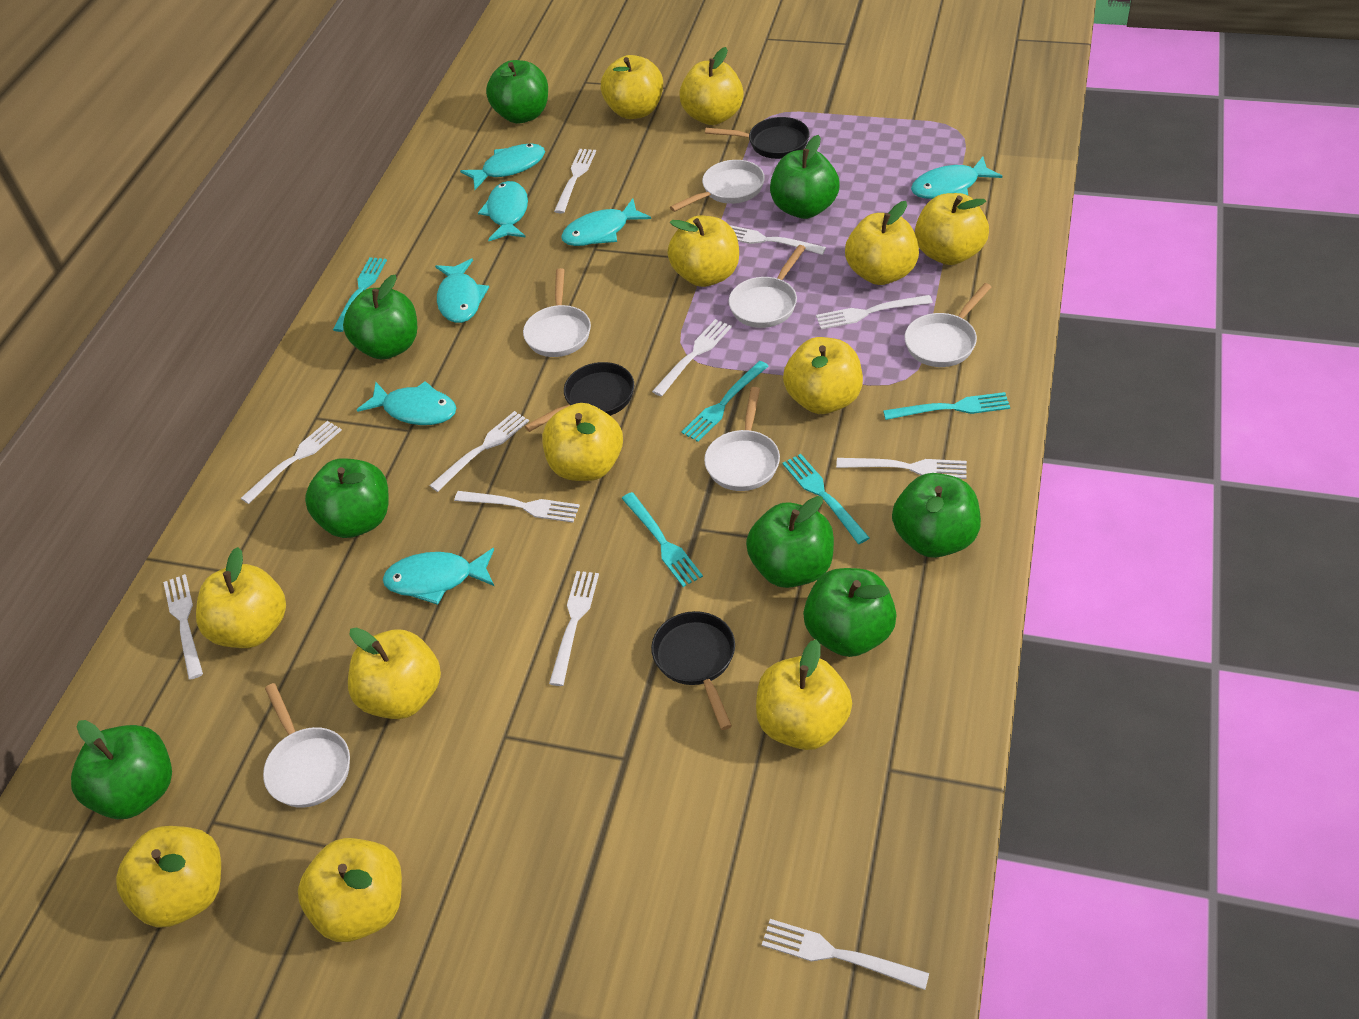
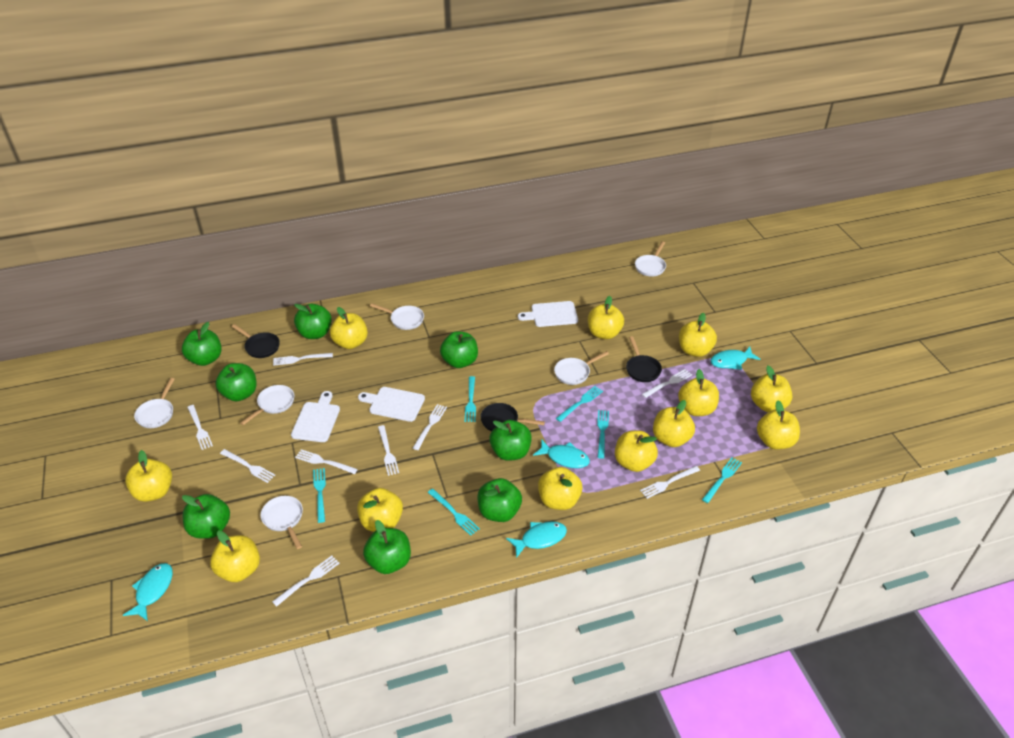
turquoise fish: [357,381,456,425] [383,548,494,605] [435,259,489,323] [460,144,545,190] [478,181,528,241] [561,198,651,246] [911,156,1002,199] = 7 -> [123,563,173,621] [506,521,567,558] [533,439,590,468] [710,346,761,370] = 4
turquoise fork: [333,257,387,332] [621,492,703,587] [681,361,769,442] [782,454,870,544] [883,392,1010,420] = 5 -> [313,468,326,523] [428,489,480,536] [465,376,476,422] [556,386,603,422] [597,410,609,459] [702,458,742,503] = 6
white cutting board: none = 0 -> [291,391,340,442] [358,387,425,422] [518,301,578,327] = 3
white fork: [163,574,203,680] [241,421,342,504] [429,411,529,492] [454,491,580,523] [549,571,599,686] [554,149,596,213] [652,319,732,397] [729,225,826,255] [762,919,929,990] [816,295,933,329] [836,458,967,479] = 11 -> [187,405,213,450] [220,449,275,483] [272,556,340,607] [273,353,333,366] [295,449,358,474] [378,425,399,476] [413,404,447,450] [640,466,700,499] [642,369,692,398] = 9

